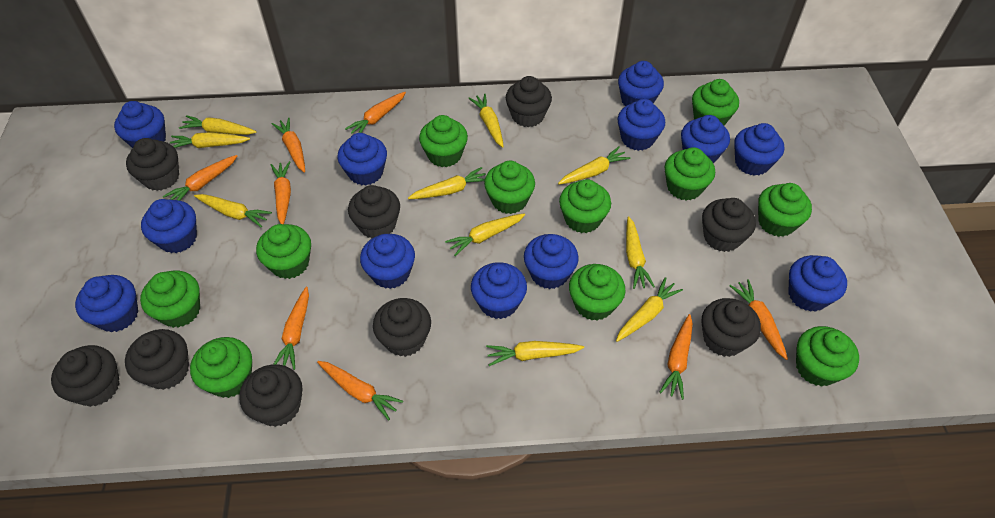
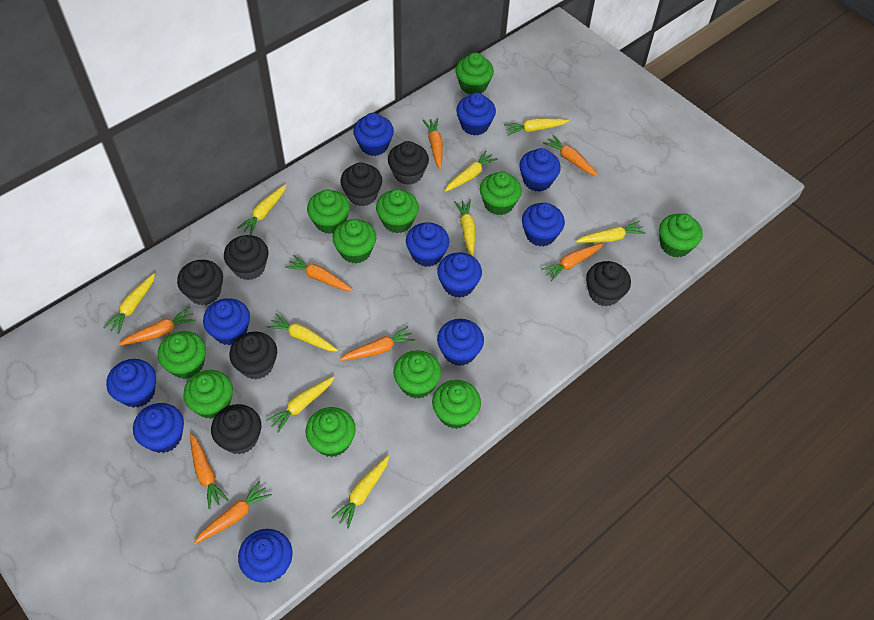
black cupcake: [51,345,120,407] [125,329,189,390] [126,138,179,191] [239,364,303,427] [348,185,400,239] [373,298,431,357] [506,76,552,127] [701,298,761,357] [702,198,756,252] = 9 -> [177,260,223,305] [211,404,261,454] [224,235,269,280] [229,332,277,379] [340,162,382,206] [388,141,429,185] [586,261,631,307] = 7
blue cupcake: [75,275,138,332] [114,101,166,148] [141,199,197,253] [337,133,387,185] [360,234,415,289] [471,262,527,319] [524,234,579,289] [618,61,664,106] [618,99,665,151] [681,115,730,163] [734,123,784,176] [789,255,847,312] = 12 -> [106,359,156,408] [133,403,184,453] [203,298,250,345] [238,529,293,583] [353,113,394,156] [406,222,449,267] [437,252,482,298] [437,319,484,366] [456,92,496,135] [520,148,561,192] [522,203,565,247] = 11
yellow carrot: [170,132,250,148] [179,115,256,135] [194,194,272,227] [408,167,486,199] [445,213,525,256] [468,94,504,148] [486,341,584,366] [558,147,630,184] [616,277,683,342] [626,216,655,289] = 10 -> [103,273,155,334] [237,184,286,235] [266,376,335,433] [267,313,338,351] [331,456,389,529] [445,150,498,192] [454,200,475,256] [504,118,569,136] [576,221,646,243] = 9

